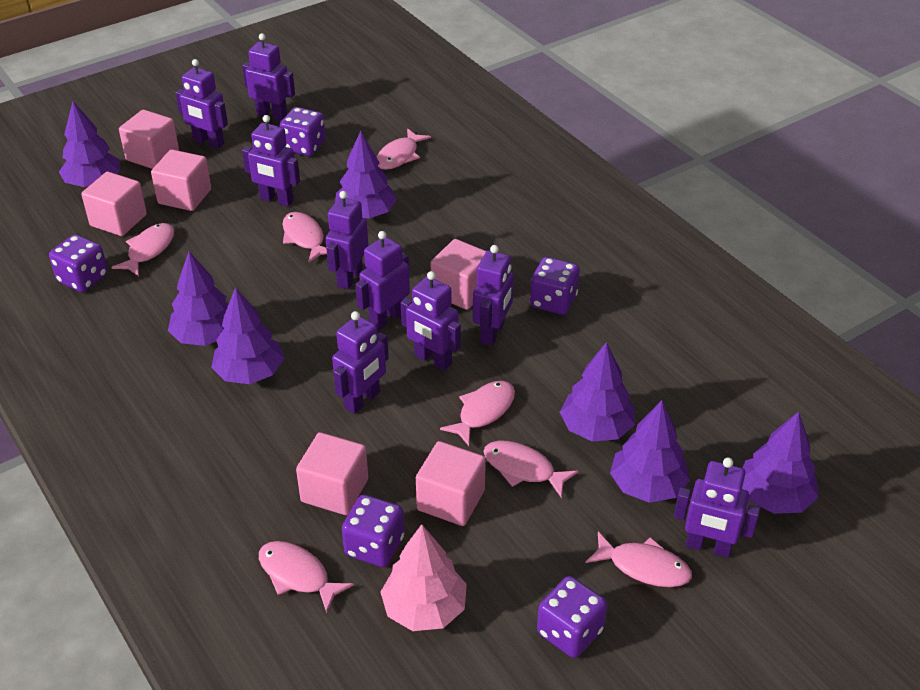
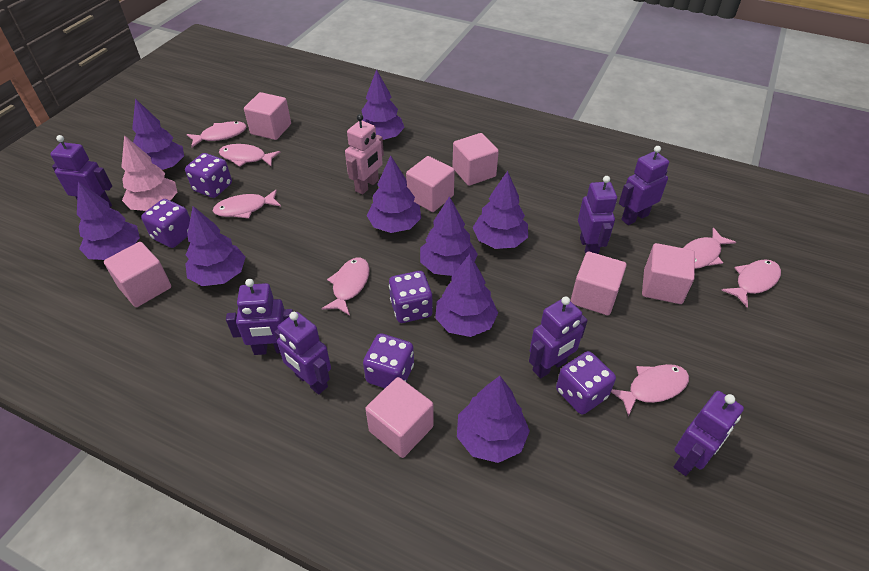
pink cube: [81,172,147,236] [119,110,179,169] [151,149,211,211] [296,432,368,515] [416,441,486,526] [431,239,487,310] = 6 -> [104,242,171,307] [244,92,291,140] [365,377,433,458] [406,156,455,212] [452,133,499,186] [570,251,627,315] [642,243,695,304] = 7
pink robot: none = 0 -> [345,114,384,194] = 1
purple robot: [175,59,228,149] [242,33,295,121] [242,115,300,207] [326,191,368,290] [332,311,389,414] [355,231,410,330] [401,271,461,371] [473,245,514,346] [674,458,760,558] = 9 -> [50,135,112,208] [226,279,293,355] [275,312,331,395] [529,296,588,379] [578,176,617,254] [619,146,669,225] [674,391,744,476] = 7
purple tree: [59,101,120,187] [168,251,229,346] [211,287,284,384] [335,131,397,219] [560,342,635,442] [610,400,690,503] [742,412,819,514] = 7 -> [77,182,140,260] [132,99,184,171] [185,206,246,286] [361,69,405,140] [367,156,421,233] [420,196,478,276] [435,254,498,337] [457,376,530,463] [473,171,528,249] = 9

